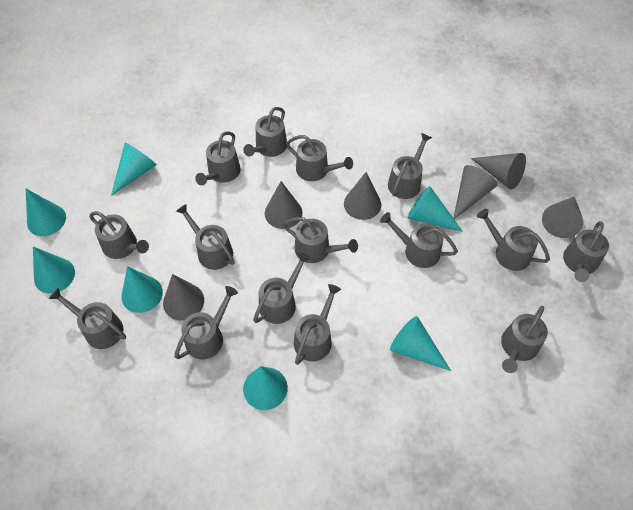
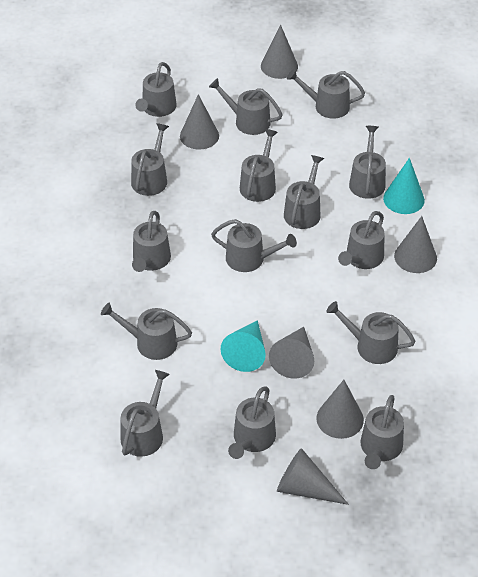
turquoise cone: [26,189,66,236] [33,246,75,293] [111,143,157,196] [121,266,163,313] [243,366,288,410] [390,316,451,371] [408,186,463,232] = 7 -> [220,320,266,372] [383,158,425,214] = 2

